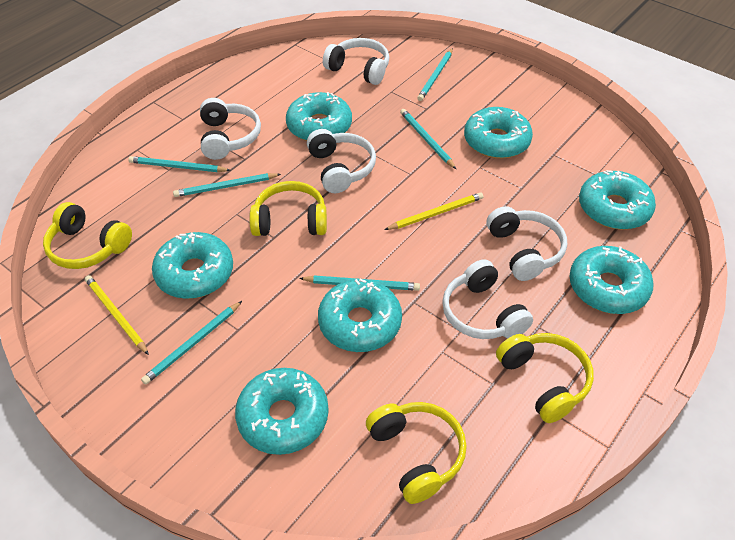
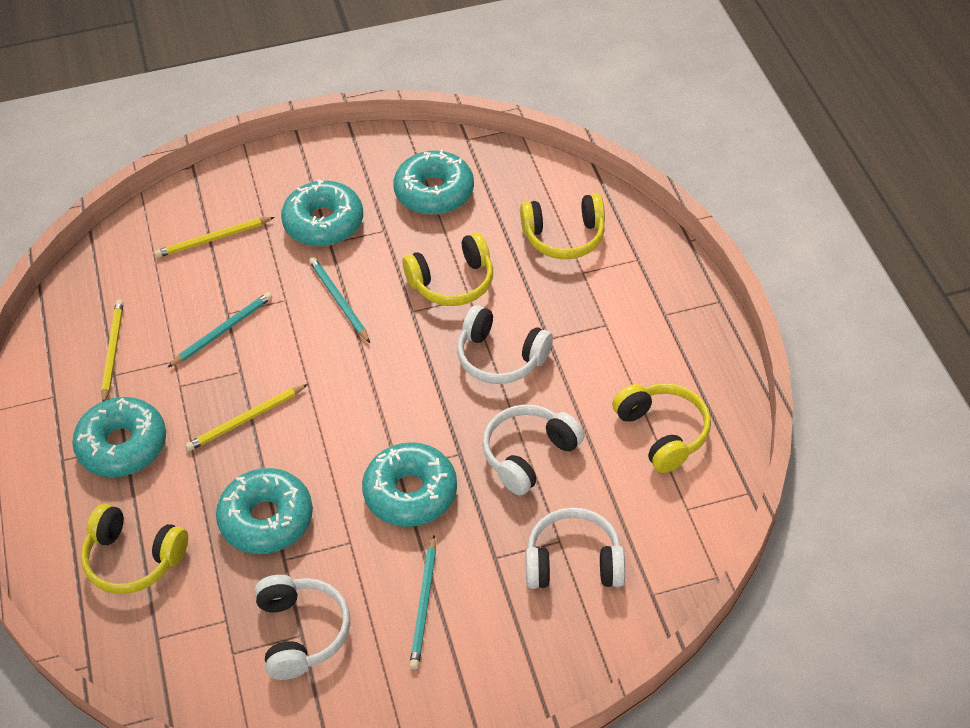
turquoise donut: [152,232,233,299] [235,368,329,455] [286,92,352,141] [318,279,402,352] [464,107,533,159] [569,246,654,314] [579,170,656,230] = 7 -> [72,397,166,477] [216,468,313,554] [281,179,363,247] [362,442,457,527] [393,150,474,215] = 5
turquoise pencil: [128,156,231,172] [141,301,242,384] [173,173,281,197] [299,275,420,291] [400,109,456,169] [417,48,453,101] = 6 -> [167,292,272,368] [309,257,370,343] [409,535,436,669] = 3
white headphones: [200,98,261,160] [307,129,376,193] [323,38,389,85] [442,259,533,339] [487,206,567,281] = 5 -> [255,575,350,680] [457,305,553,384] [482,404,585,495] [526,507,625,589] = 4
yellow pencil: [85,275,149,355] [384,192,483,230] = 2 -> [101,300,124,402] [154,217,275,258] [185,384,308,451] = 3

